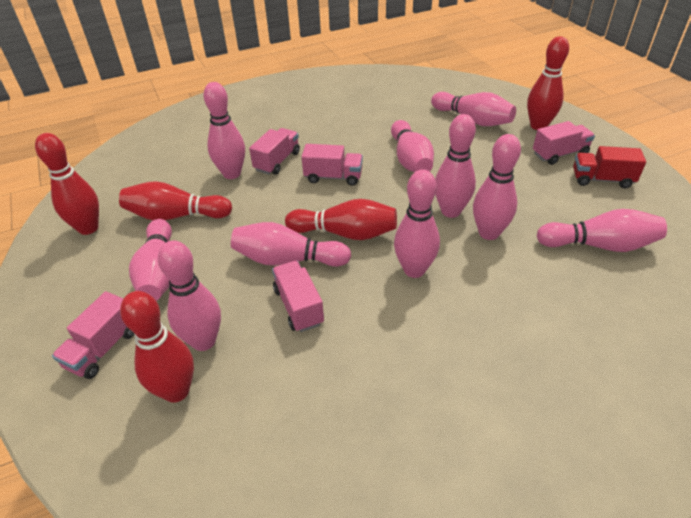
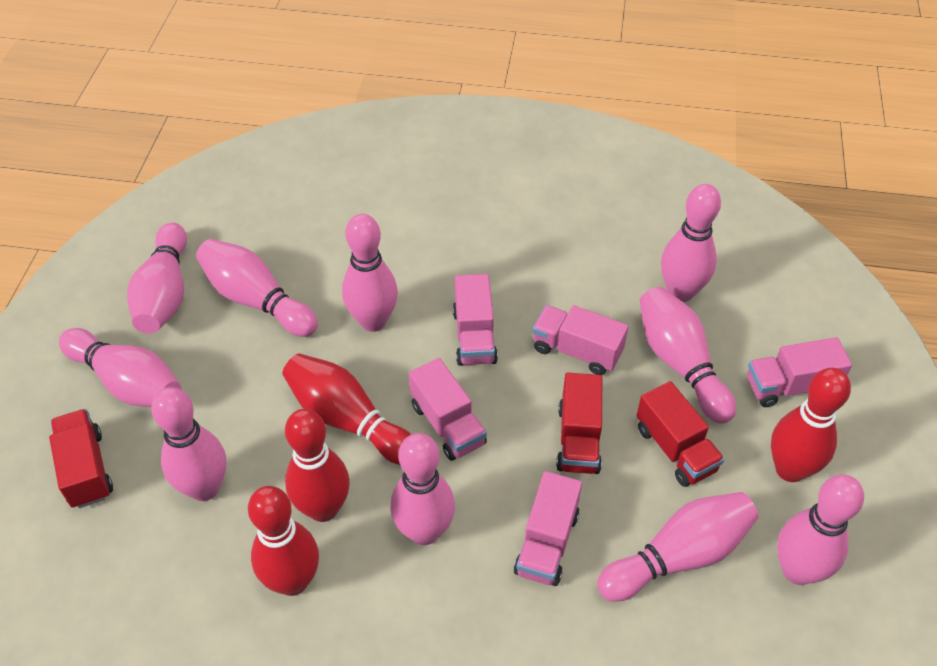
red bowling pin: [35,133,99,235] [119,181,232,220] [120,291,194,403] [285,199,397,240] [527,36,569,130] = 5 -> [248,486,319,596] [282,353,411,465] [285,409,350,522] [771,368,851,482] = 4
red truck: [573,146,646,189] = 1 -> [49,409,113,508] [556,373,602,474] [636,381,725,487] = 3

